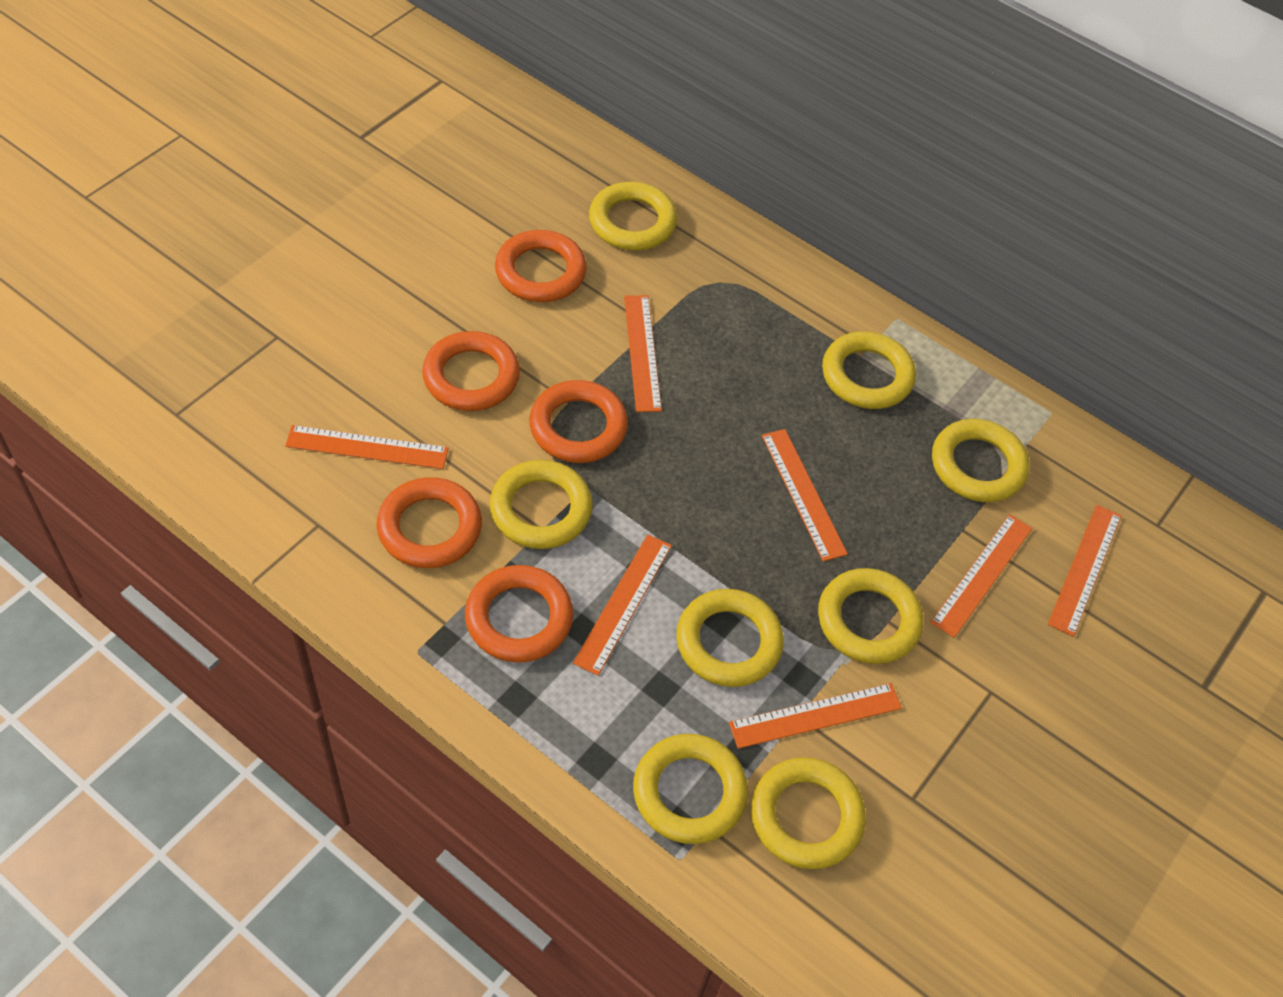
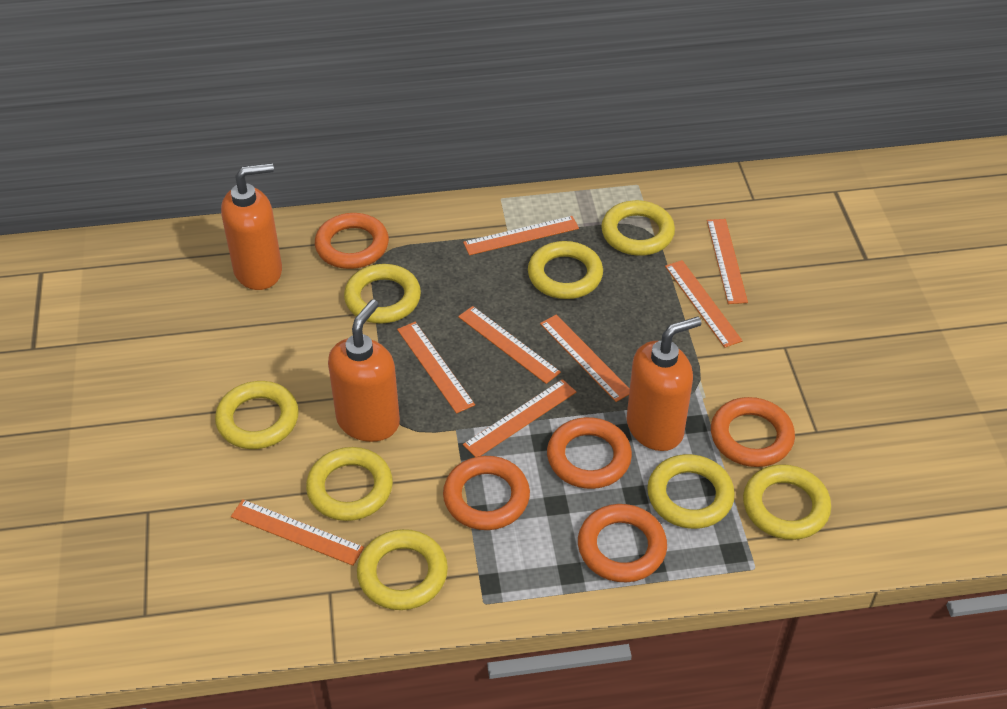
orange ruler: [285,425,449,469] [573,535,672,676] [624,295,662,412] [729,683,902,749] [761,429,848,561] [930,514,1032,638] [1048,505,1121,637] = 7 -> [231,499,364,566] [397,322,475,414] [458,306,561,384] [463,216,579,255] [463,379,576,457] [540,315,630,402] [665,260,743,348] [707,219,748,304] = 8
orange soap dispenser: none = 0 -> [221,163,282,290] [328,300,400,442] [627,316,702,451] = 3

